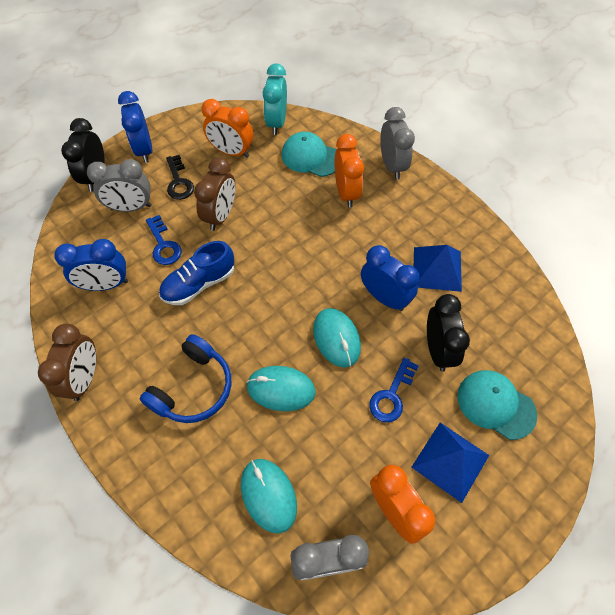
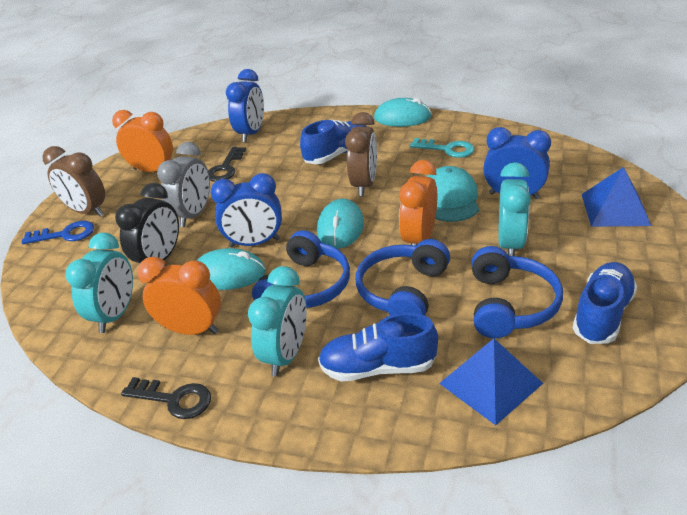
black clock: [61,118,105,192] [427,294,470,372] = 2 -> [115,183,179,263] = 1
black key: [166,155,194,200] = 1 -> [121,377,211,419] [208,147,246,182] = 2
blue headphones: [140,334,231,423] = 1 -> [252,230,350,308] [356,239,450,316] [472,246,563,338] = 3
blue key: [146,215,182,265] [369,358,419,422] = 2 -> [21,221,94,244] = 1
blue shoe: [159,241,234,305] = 1 -> [300,120,367,164] [318,313,438,381] [573,262,637,344] = 3
grey clock: [87,159,151,212] [290,535,369,580] [380,107,415,180] = 3 -> [157,142,210,227] = 1
turquoise cap: [281,132,337,177] [457,370,537,440] = 2 -> [426,166,479,222] = 1
turquoise clock: [263,63,287,135] = 1 -> [66,232,133,333] [248,266,307,376] [498,162,531,256] = 3
turquoise key: none = 0 -> [410,138,474,158] = 1

